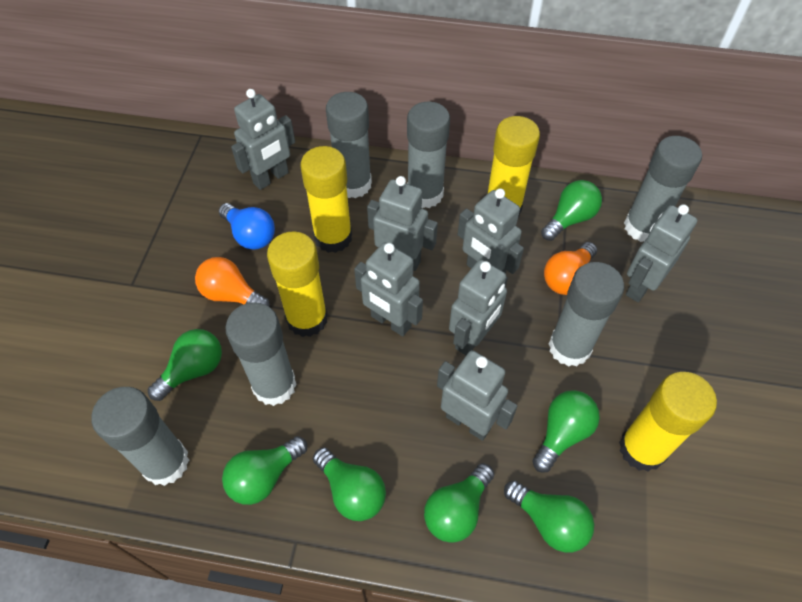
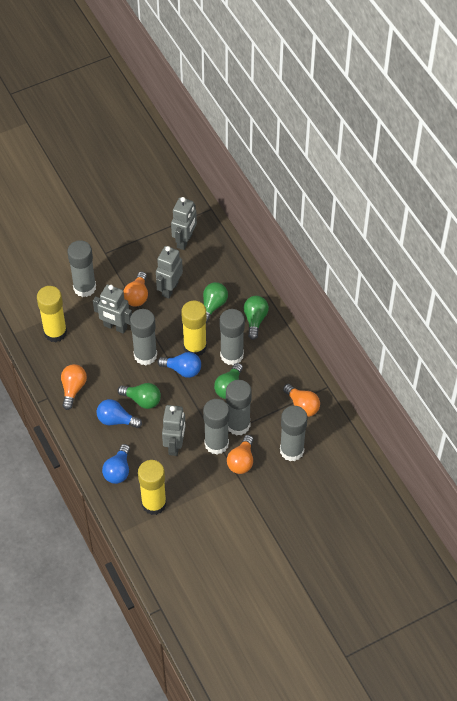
blue light bulb: [219,203,275,250] = 1 -> [97,399,142,428] [102,444,130,484] [157,352,201,378] = 3
green light bulb: [148,329,222,401] [222,436,307,505] [313,447,386,521] [424,463,494,543] [504,480,594,553] [532,390,600,473] [541,180,602,241] = 7 -> [117,383,161,409] [203,282,228,323] [214,363,243,399] [244,296,269,340] = 4
grey robot: [231,89,295,190] [354,242,423,336] [367,176,438,271] [437,350,517,441] [449,260,508,355] [458,188,524,274] [626,204,697,302] = 7 -> [93,284,132,334] [156,246,183,299] [162,405,186,456] [171,197,197,250] = 4
orange light bulb: [195,257,270,307] [544,242,597,295] = 2 -> [61,364,87,410] [124,272,148,307] [227,435,254,474] [283,384,320,417] = 4
yellow glue stick: [267,231,328,337] [300,146,352,253] [488,116,540,217] [619,372,717,472] = 4 -> [37,286,67,342] [138,460,166,515] [181,301,207,357] = 3

